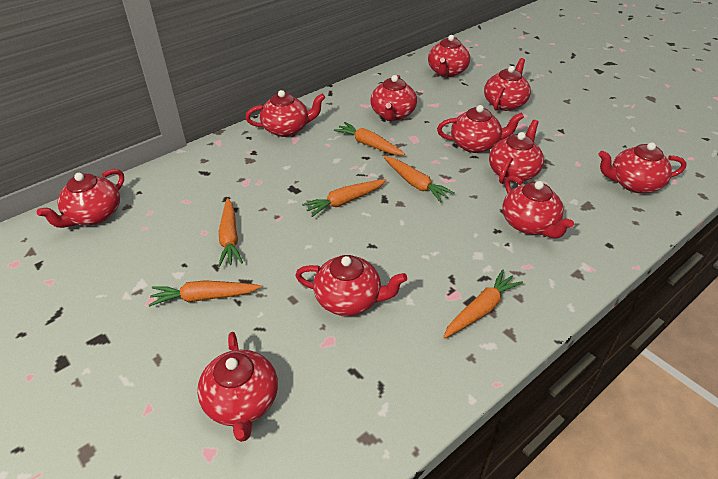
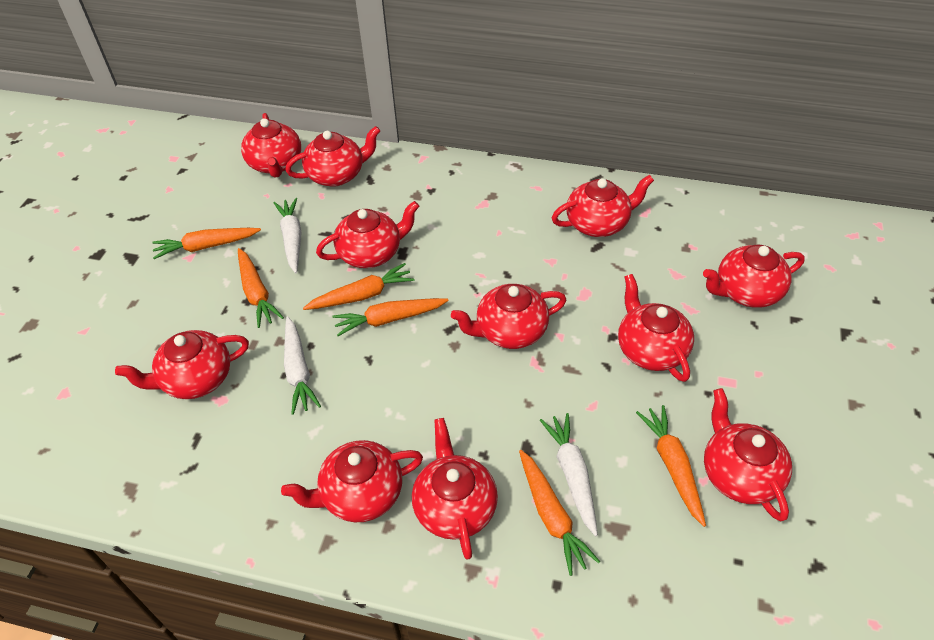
white carrot: none = 0 -> [273,198,302,273] [284,316,321,415] [540,413,598,536] = 3

